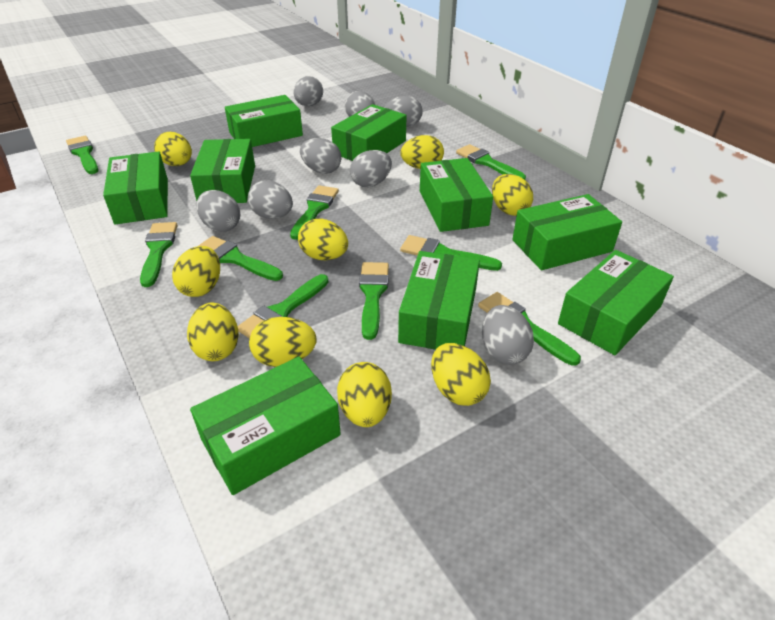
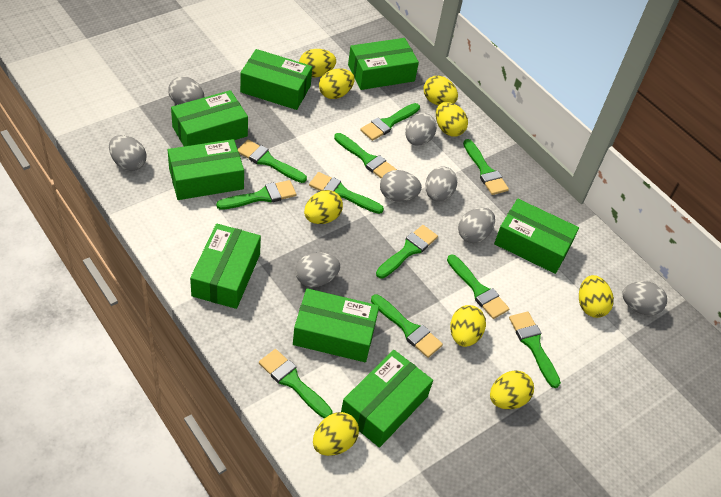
green box: [103,151,168,224] [190,139,255,203] [190,357,341,495] [225,95,303,147] [331,104,407,161] [398,251,480,349] [420,158,493,232] [512,194,622,270] [558,250,674,355] = 9 -> [168,139,244,200] [171,90,248,146] [190,224,261,309] [240,49,312,110] [293,288,379,362] [341,350,433,448] [348,38,419,90] [494,199,579,274] = 8
green brush: [66,136,98,174] [140,222,178,287] [198,236,283,281] [237,274,328,338] [290,185,339,240] [359,262,389,340] [400,235,502,271] [456,144,526,180] [478,292,581,366] = 9 -> [216,180,296,210] [238,140,307,183] [259,349,333,419] [309,172,384,214] [334,133,397,179] [360,103,420,141] [371,295,443,358] [376,225,438,279] [447,254,509,319] [463,139,509,195] [509,312,561,388] = 11

